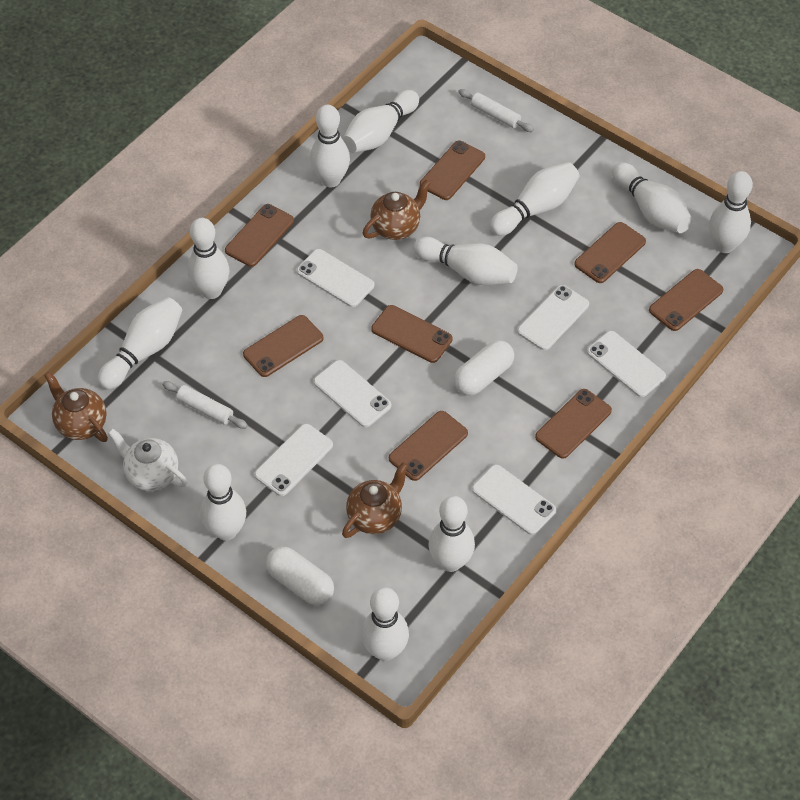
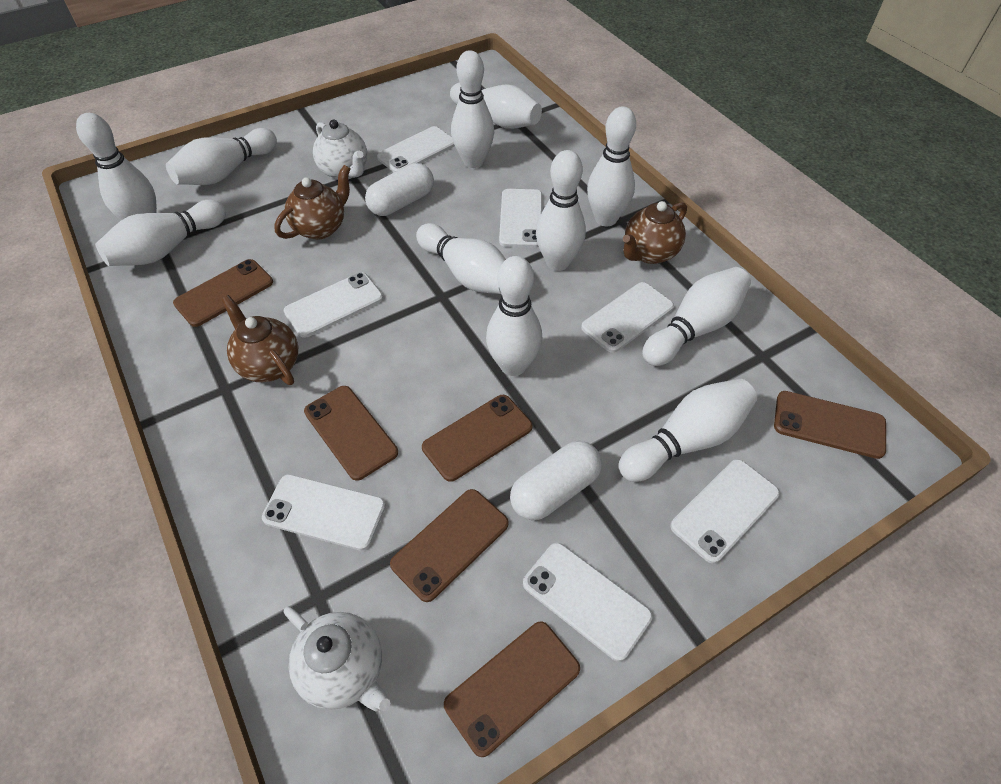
brown phone: [225,204,294,267] [243,315,323,377] [371,305,453,363] [389,411,468,481] [420,141,485,200] [535,389,612,459] [574,222,646,283] [649,269,723,331] = 8 -> [173,259,273,327] [304,386,398,481] [390,489,509,602] [422,395,532,482] [444,621,580,757] [774,391,886,459] = 6
white phone: [254,424,333,496] [297,249,374,307] [314,360,391,427] [472,464,556,535] [517,285,589,350] [587,331,666,397] = 6 -> [262,474,386,551] [284,272,383,338] [377,126,455,172] [499,189,542,248] [523,542,653,661] [581,282,674,353] [670,459,780,564] = 7
white rolling pin: [162,381,248,429] [458,89,534,132] = 2 -> none = 0
white teapot: [108,428,187,491] = 1 -> [284,607,390,712] [313,120,367,180] = 2

